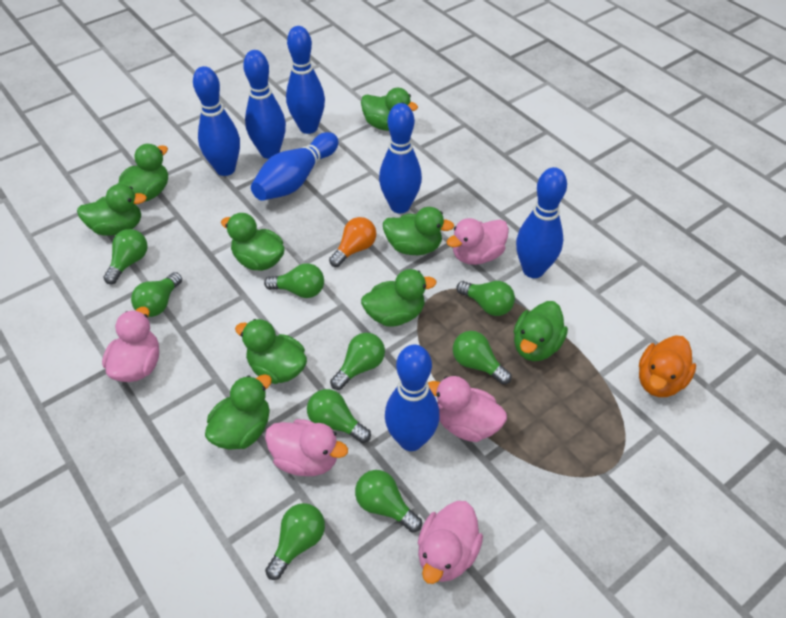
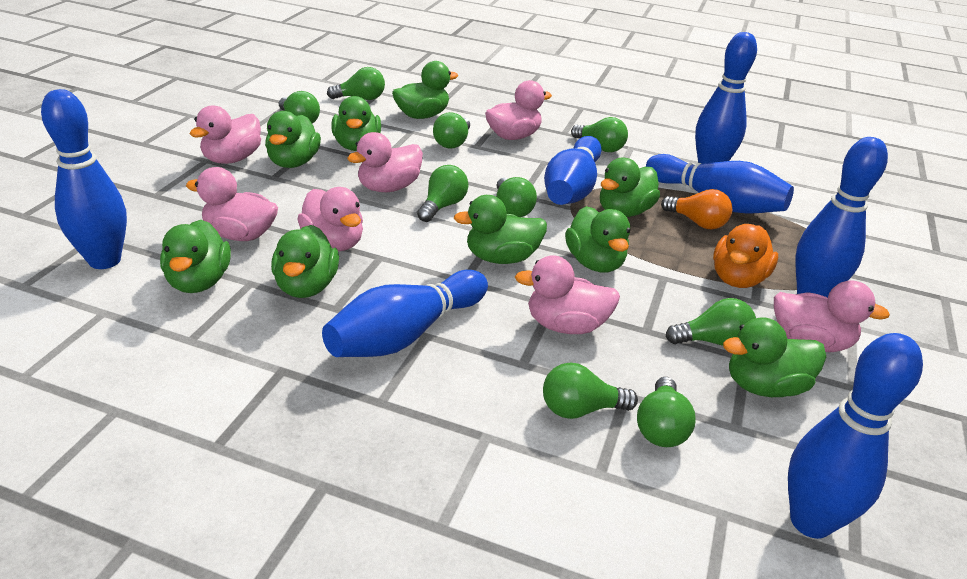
pink duck: [102,307,159,382] [265,419,348,476] [418,501,483,584] [428,376,507,442] [447,218,509,265] = 5 -> [186,167,278,241] [190,105,261,164] [297,187,363,251] [347,132,423,192] [485,80,552,140] [515,255,620,334] [774,280,890,352] = 7

